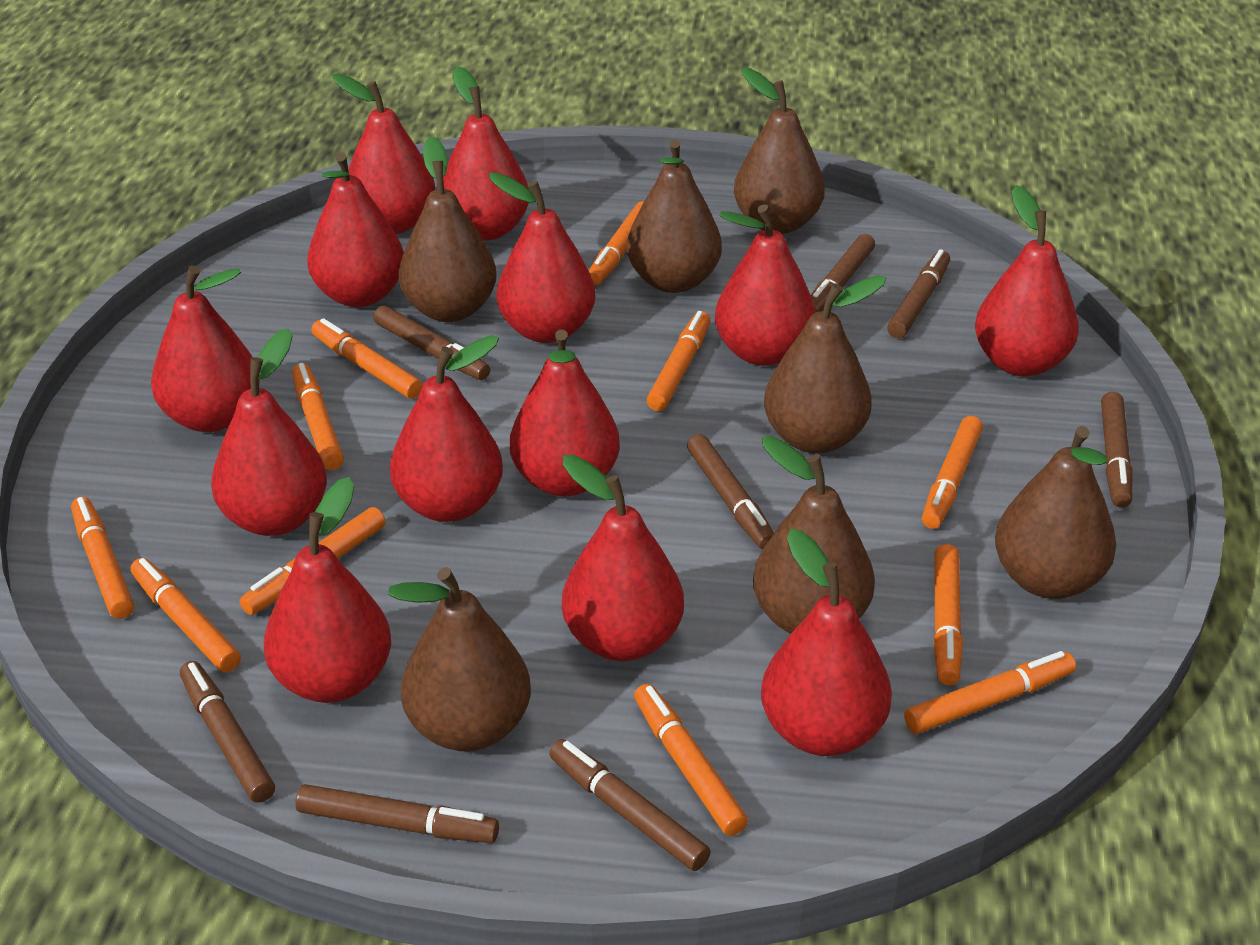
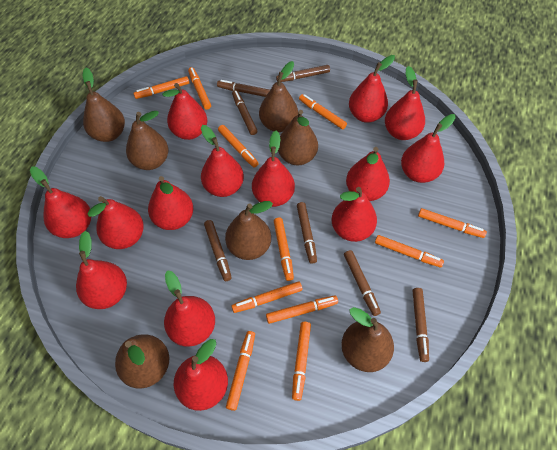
brown marker: [180,661,275,803] [295,784,499,843] [373,305,490,380] [549,739,711,871] [687,434,774,549] [811,234,875,312] [887,249,950,338] [1101,392,1133,508] = 8 -> [204,220,232,281] [217,80,270,97] [232,90,257,135] [276,65,330,82] [297,202,317,264] [344,250,381,316] [413,288,429,362] = 7
red pear: [151,265,260,432] [211,329,327,536] [264,477,391,703] [307,153,404,307] [332,73,435,234] [390,335,503,522] [443,66,529,241] [489,172,595,343] [510,329,620,496] [562,455,684,661] [715,204,816,366] [761,529,892,756] [975,185,1079,376] = 13 -> [30,166,91,238] [76,231,127,309] [87,196,144,249] [148,176,193,230] [162,83,207,140] [164,270,215,347] [174,339,228,411] [201,125,244,197] [252,131,295,207] [331,187,377,242] [346,147,390,201] [349,55,395,123] [385,66,425,140] [401,114,456,183] = 14

